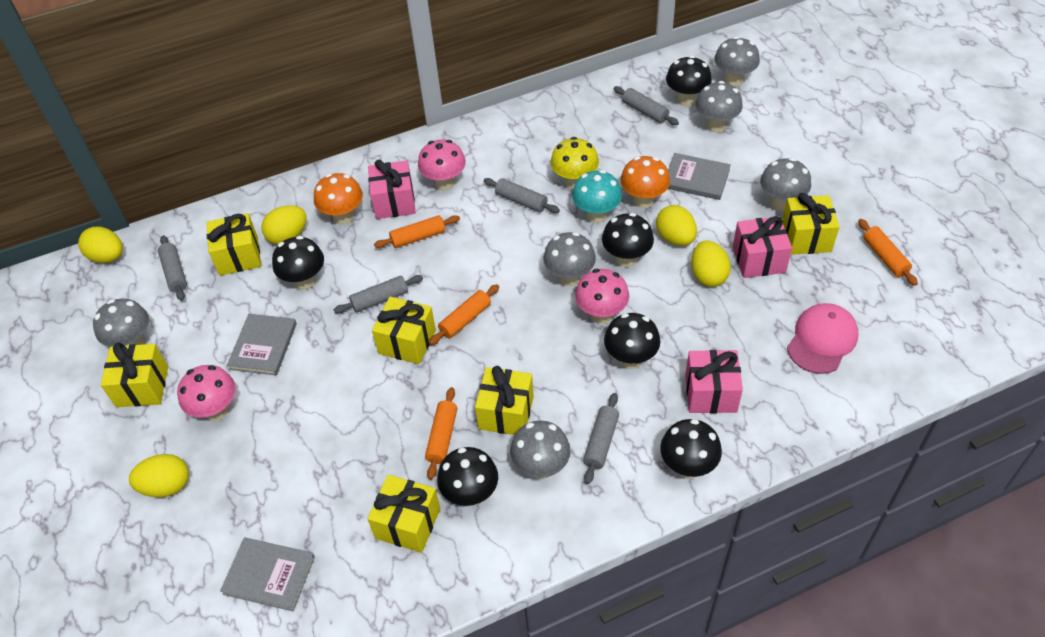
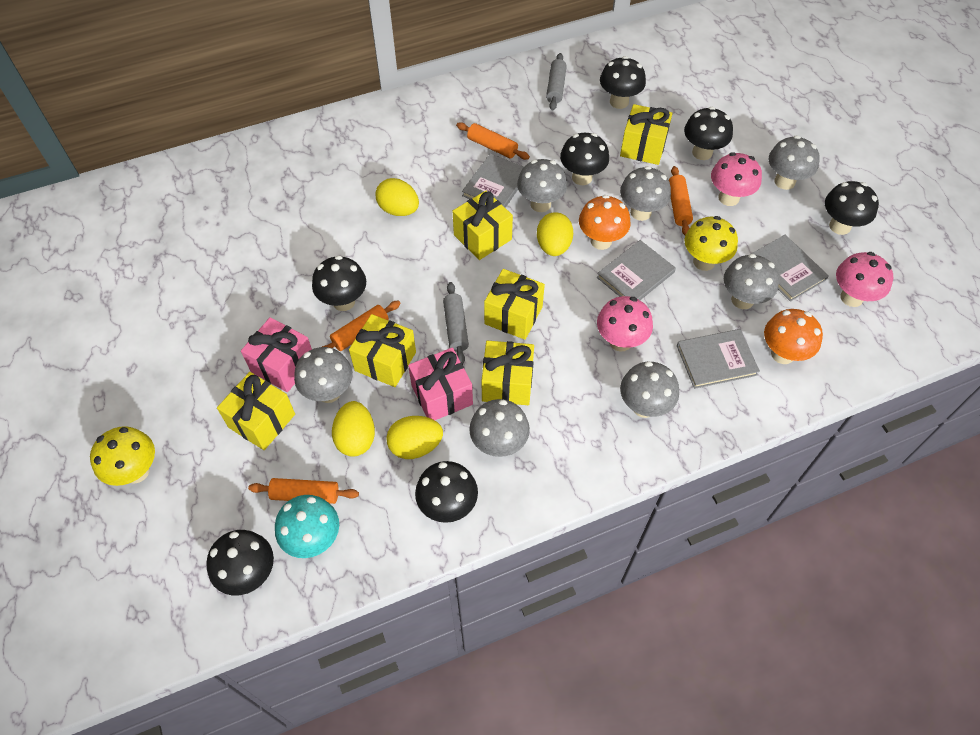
black mushroom: [272,236,324,290] [437,447,498,506] [602,213,654,267] [604,313,660,369] [660,419,722,478] [666,56,712,106] = 6 -> [206,530,274,596] [312,255,366,311] [415,461,478,523] [560,133,609,185] [600,56,646,109] [684,107,733,160] [825,181,879,235] = 7
grey book: [220,538,315,611] [227,314,297,375] [668,153,731,200] = 3 -> [462,153,524,208] [597,240,676,300] [677,329,760,389] [751,235,829,302] = 4
grey mushroom: [93,299,149,347] [510,420,571,479] [543,232,596,286] [696,81,743,133] [714,36,760,87] [760,158,811,211] = 6 -> [294,347,353,403] [469,399,530,457] [517,159,567,212] [620,166,671,221] [620,361,679,418] [724,254,779,309] [769,135,820,190] = 7
grey rolling pin: [158,235,187,301] [334,275,423,314] [484,178,560,213] [583,393,619,484] [614,86,679,125] = 5 -> [443,282,469,364] [546,53,567,111] = 2
pink cap: [787,303,858,374] = 1 -> none = 0
pink gift: [368,160,416,219] [685,350,743,413] [733,216,792,278] = 3 -> [241,317,312,392] [408,347,473,420] = 2
yellow egg: [78,227,123,263] [129,454,189,497] [261,205,307,244] [656,205,697,246] [691,240,731,287] = 5 -> [332,401,375,457] [376,178,419,216] [386,416,443,459] [537,212,573,256] = 4
yellow mushroom: [550,137,599,189] = 1 -> [90,426,155,486] [684,216,738,271] = 2

